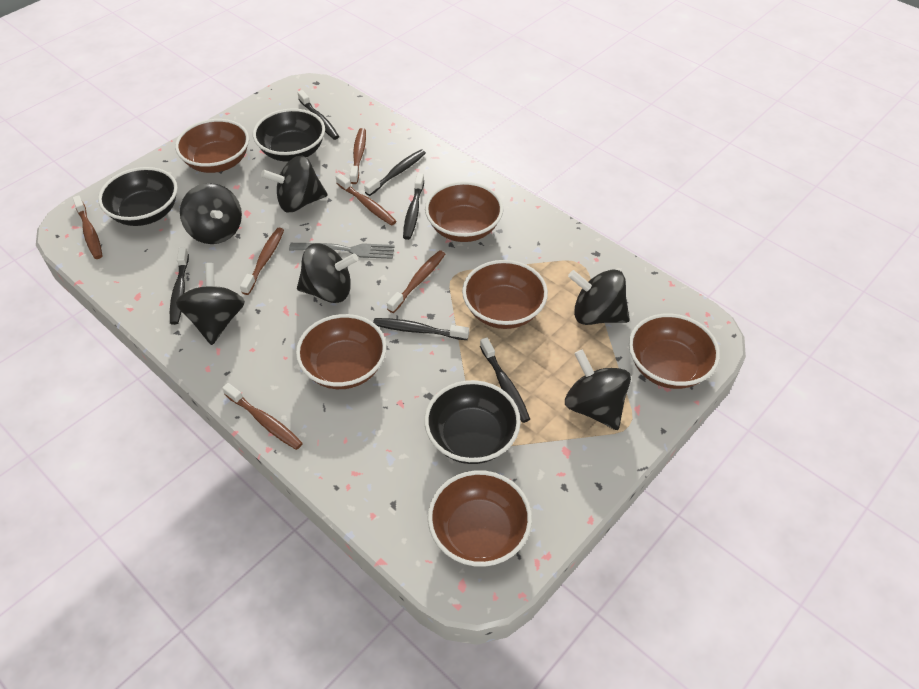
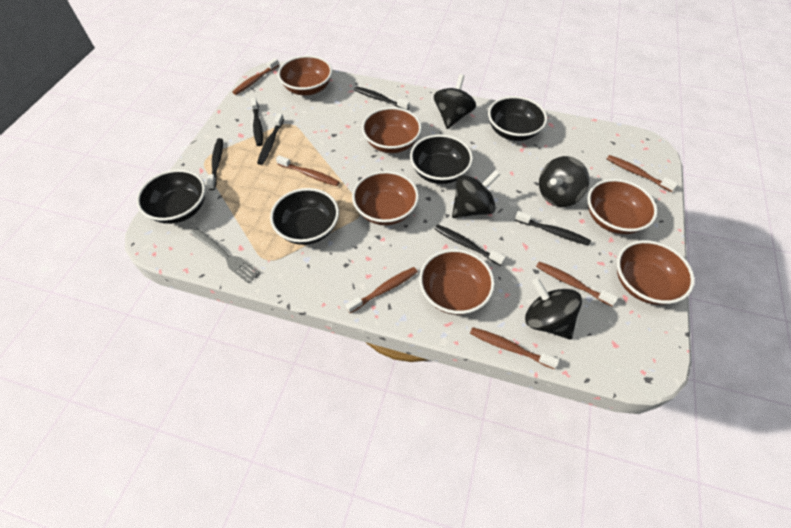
black bowl: [98,167,178,226] [253,109,325,162] [424,380,521,464] = 3 -> [136,169,205,224] [270,188,339,245] [410,134,473,184] [488,96,547,141] = 4
black spinning top: [176,263,245,345] [180,183,242,244] [261,156,327,212] [297,244,358,303] [565,349,631,430] [568,270,630,325] = 6 -> [434,74,476,129] [452,170,500,218] [525,278,582,340] [539,156,590,207] = 4

